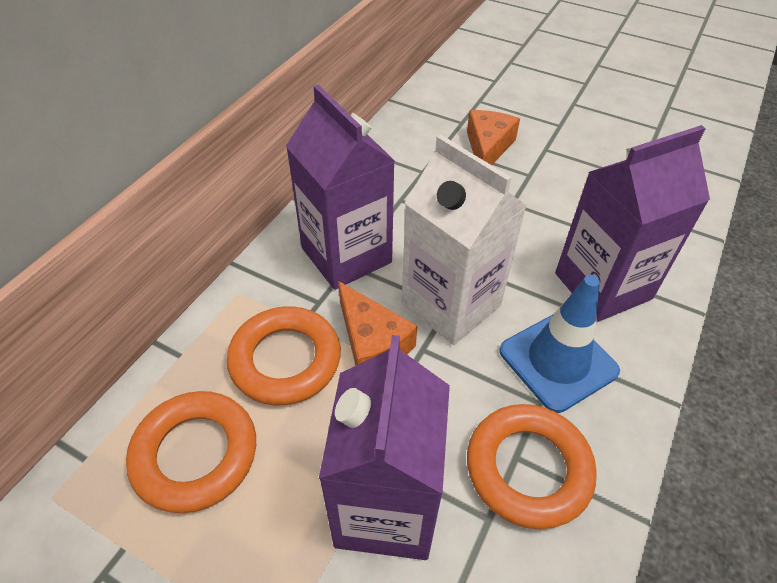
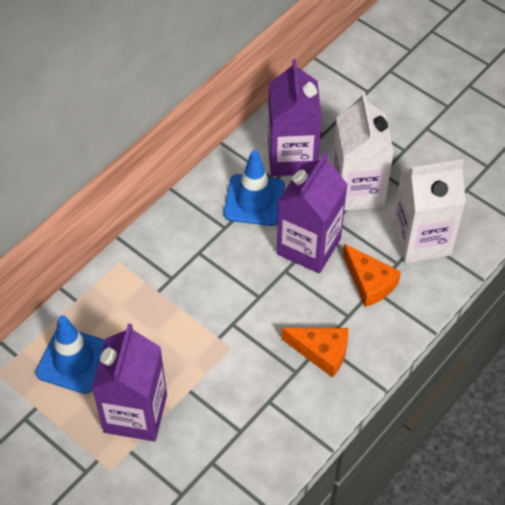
blue traffic cone: [500,275,620,413] = 1 -> [36,315,105,394] [224,150,285,226] = 2
orange ring: [126,391,256,513] [227,306,341,406] [467,404,597,529] = 3 -> none = 0
white carton: [402,134,527,345] = 1 -> [332,93,394,211] [392,159,466,263] = 2

